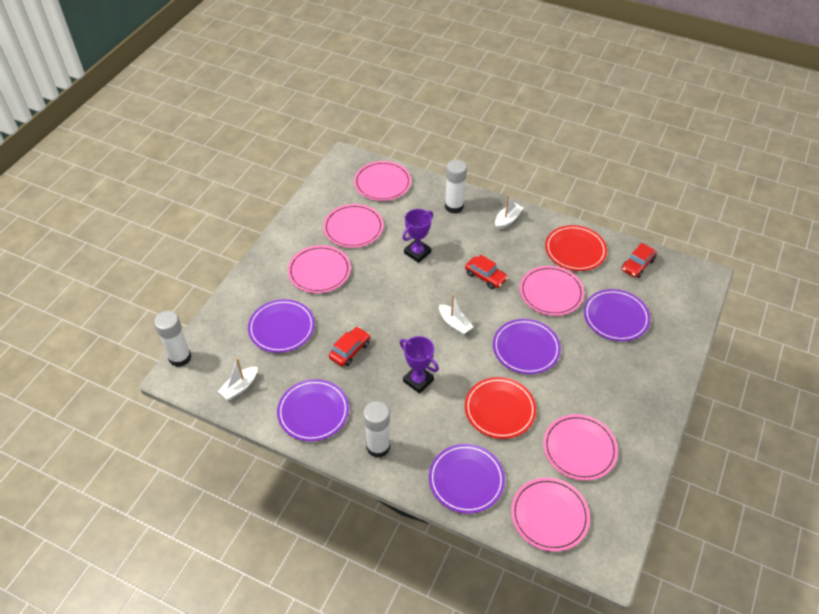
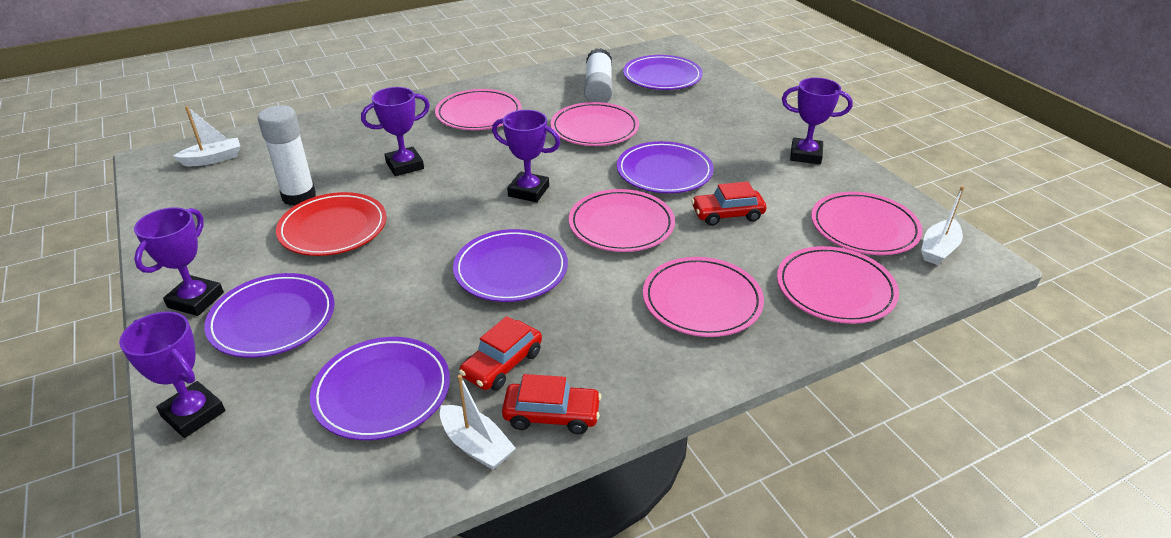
purple trophy: [400,336,439,394] [402,209,433,263] = 2 -> [119,311,225,438] [134,207,224,316] [361,87,430,176] [492,110,560,202] [782,78,853,164] = 5
red plate: [465,377,536,439] [545,225,607,271] = 2 -> [276,192,387,256] = 1
white glue stick: [154,311,192,367] [363,401,390,458] [445,160,467,214] = 3 -> [258,105,316,206] [584,48,613,103] = 2

